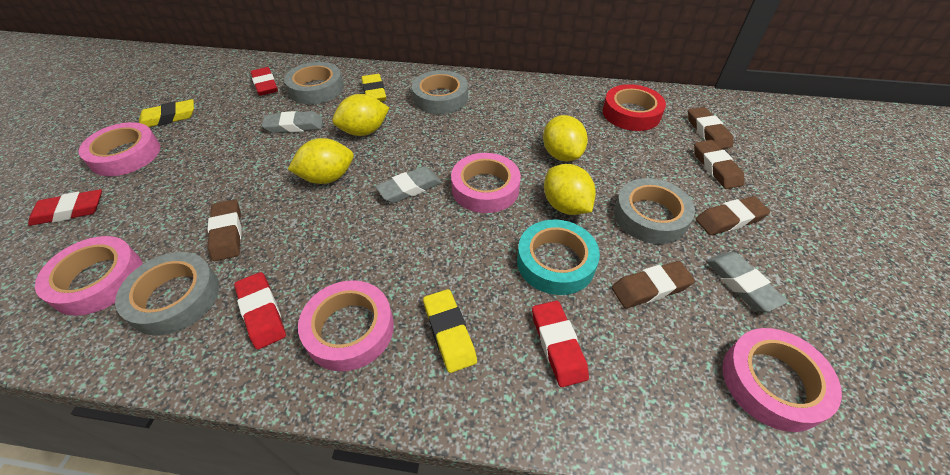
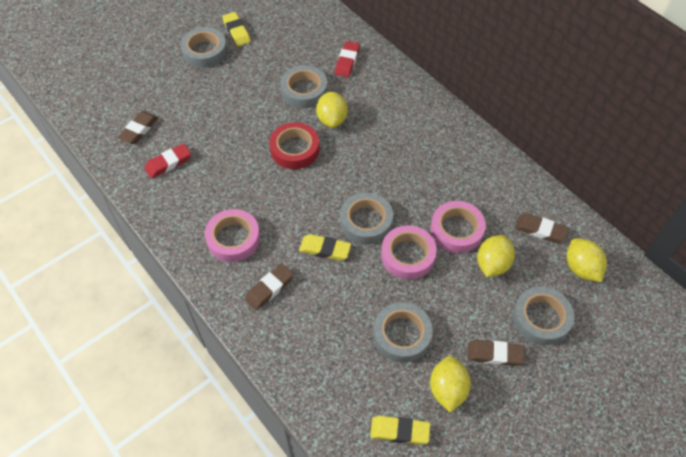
brown eraser: [207,199,242,261] [612,261,695,308] [688,107,733,149] [694,140,745,189] [696,196,770,235] = 5 -> [118,111,158,144] [245,264,294,310] [467,340,524,366] [515,213,569,243] = 4
grey eraser: [261,111,323,133] [375,166,442,203] [706,252,788,312] = 3 -> none = 0
grey tape: [115,252,219,336] [284,62,344,104] [412,70,468,114] [614,178,695,244] = 4 -> [180,27,227,68] [280,65,327,108] [340,192,393,244] [373,302,433,362] [513,287,574,345] = 5
pink tape: [35,236,143,316] [79,122,160,176] [298,280,394,371] [451,153,521,213] [722,328,842,432] = 5 -> [205,209,260,262] [381,225,437,280] [430,201,486,253] = 3
red eraser: [28,189,102,226] [234,272,286,350] [251,67,278,96] [532,301,589,387] = 4 -> [145,144,191,179] [335,41,360,77] = 2
turquoise tape: [517,220,600,295] = 1 -> none = 0

